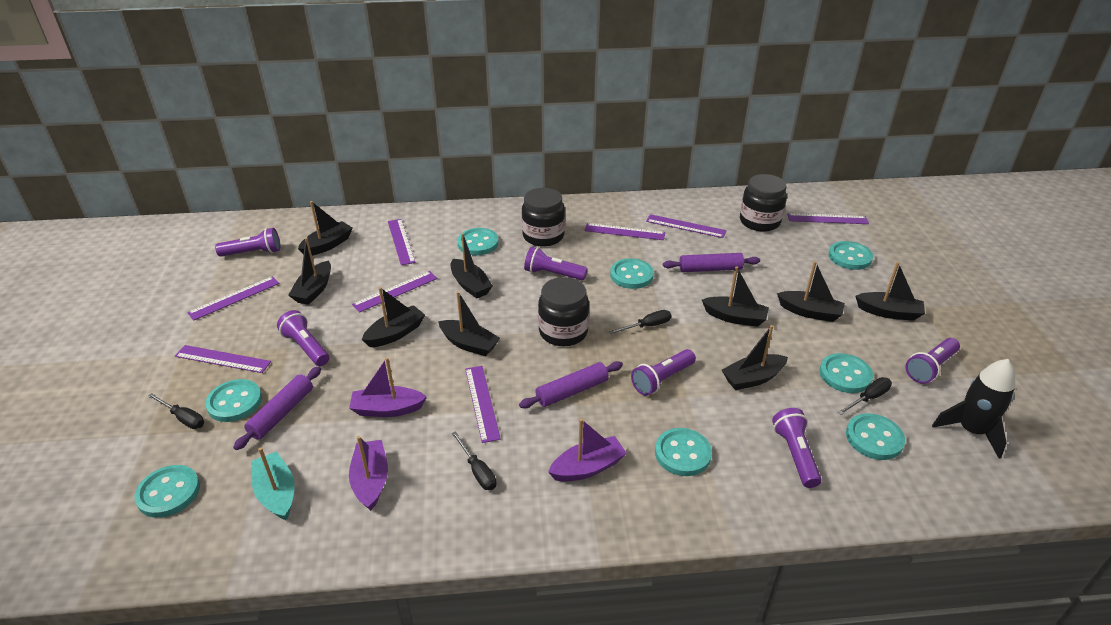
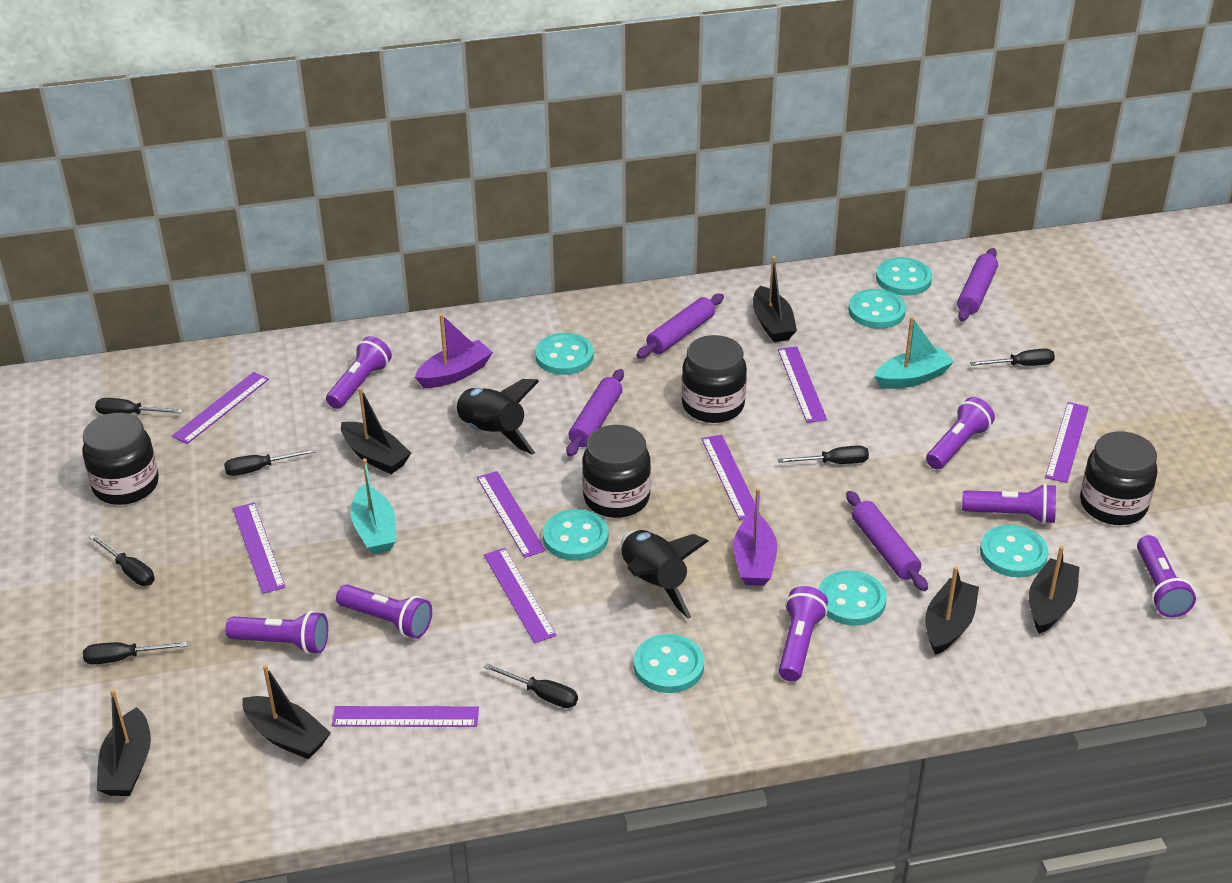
black boat: [288,237,331,305] [298,201,353,256] [362,287,425,347] [438,291,500,356] [451,233,493,299] [702,266,769,327] [722,325,788,390] [777,261,845,322] [856,262,925,321] = 9 -> [97,689,151,796] [242,665,331,759] [341,387,411,474] [753,256,797,342] [925,566,979,655] [1029,546,1080,634] = 6
black jar: [522,188,565,247] [538,277,589,346] [740,174,787,232] = 3 -> [82,413,159,505] [582,425,651,518] [682,335,747,423] [1080,431,1158,525] = 4
black rocket: [932,359,1015,458] = 1 -> [453,379,539,455] [621,530,708,619] = 2
black screwdriver: [148,393,204,429] [451,431,496,490] [609,310,671,334] [838,377,892,415] = 4 -> [83,642,188,664] [89,535,155,586] [95,398,183,414] [224,448,316,476] [483,663,578,708] [778,445,869,464] [970,349,1055,366] = 7
purple boat: [349,357,427,417] [349,436,388,511] [548,418,627,482] = 3 -> [415,314,493,388] [733,488,777,586] = 2
purple flashlight: [215,228,280,257] [277,310,329,366] [524,247,588,280] [631,349,696,396] [772,408,822,488] [906,338,960,384] = 6 -> [225,611,328,654] [326,336,392,409] [336,584,432,639] [779,586,828,681] [926,397,995,469] [962,484,1056,524] [1137,535,1196,617] = 7
purple rolling pin: [233,366,321,450] [519,361,623,408] [663,253,760,272] = 3 -> [566,369,624,457] [637,294,724,358] [846,491,928,591] [957,248,998,321] = 4
turquoise boat: [251,447,295,520] = 1 -> [351,458,396,554] [874,317,954,389] = 2
turquoise button: [134,465,200,518] [205,379,262,422] [457,228,499,255] [610,258,654,289] [655,428,712,476] [819,353,873,393] [828,241,873,270] [846,413,905,460] = 8 -> [535,333,594,375] [543,509,608,561] [634,634,704,693] [818,570,887,626] [848,289,906,329] [876,257,932,296] [980,525,1048,577] = 7

